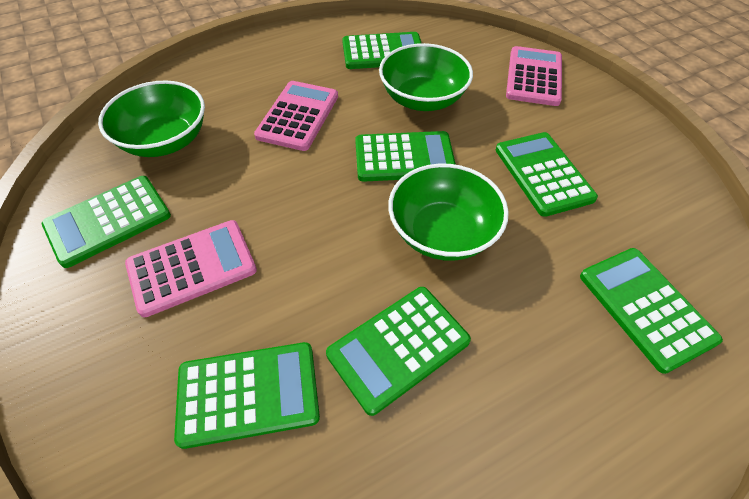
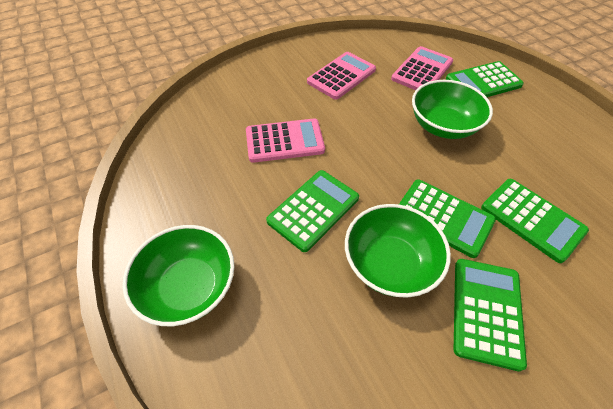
green calculator: [42,176,171,268] [174,342,320,449] [326,287,471,416] [342,32,421,69] [355,131,456,182] [496,132,598,217] [580,248,723,374] = 7 -> [266,170,359,252] [399,179,496,258] [446,61,524,97] [454,259,527,371] [481,179,589,263] = 5

